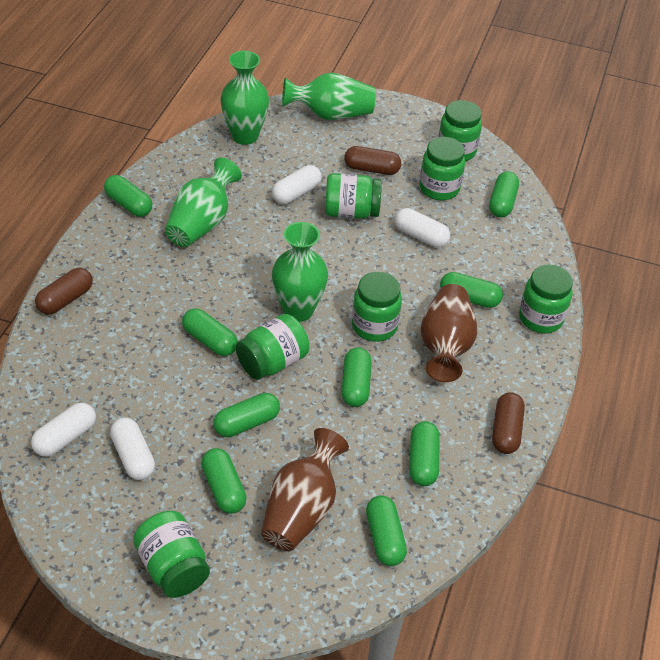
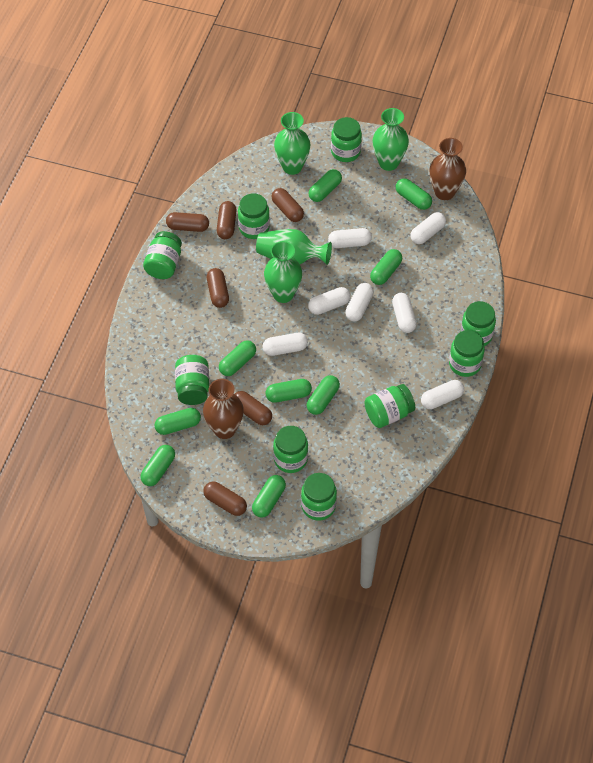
brown capsule: [35,268,93,315] [344,146,401,175] [492,392,525,454] = 3 -> [166,212,209,232] [203,482,247,516] [207,268,229,308] [217,201,236,239] [235,391,272,425] [271,188,304,222] = 6
green jar: [133,511,210,598] [236,314,310,380] [325,173,382,219] [352,272,402,342] [419,137,465,200] [438,100,482,161] [519,264,573,333] = 7 -> [143,231,182,279] [175,355,209,405] [238,193,270,239] [273,426,308,473] [301,473,337,521] [331,117,362,162] [365,384,415,428] [449,330,485,377] [461,301,496,346] = 9
white capsule: [31,403,96,457] [110,418,155,480] [272,165,322,204] [395,208,450,248] = 4 -> [263,333,308,356] [308,287,351,315] [328,228,372,248] [345,283,374,321] [392,293,417,333] [411,212,446,244] [421,380,464,409] = 7

